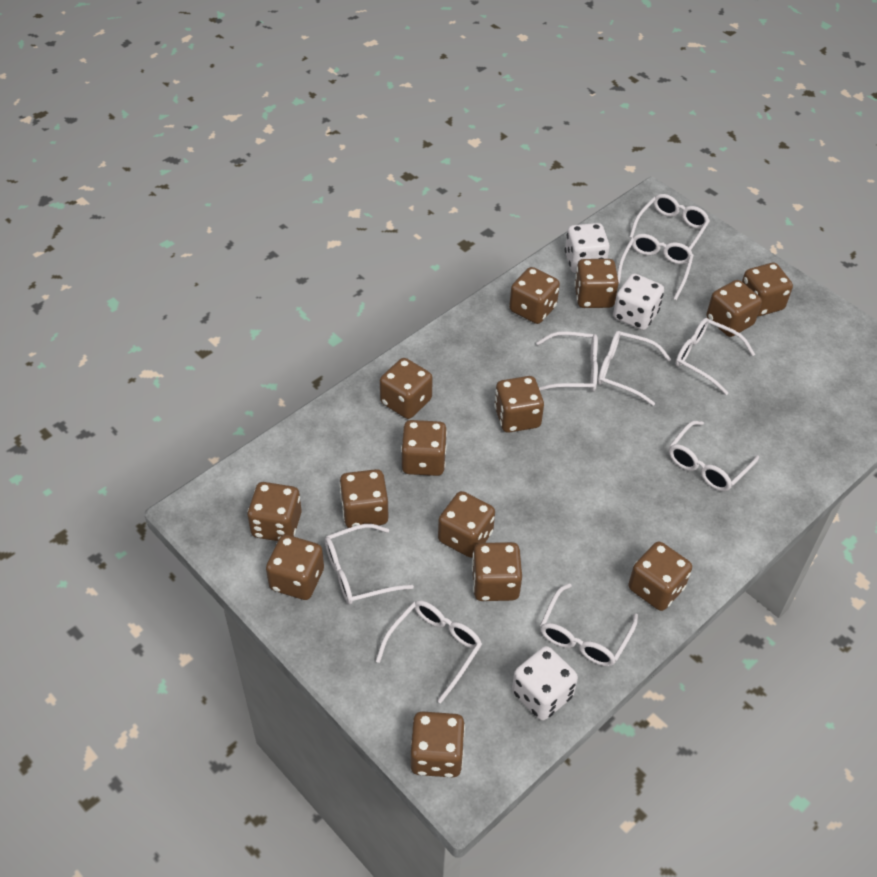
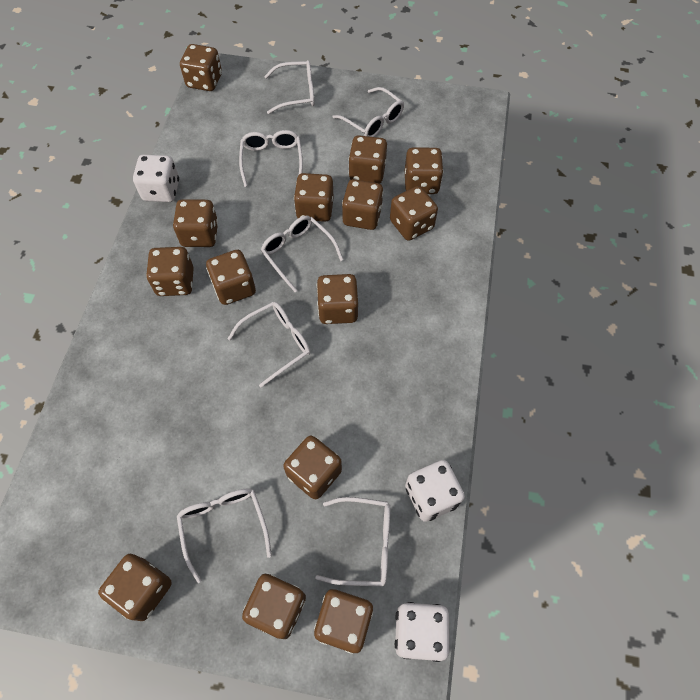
white glasses: [325,524,414,604] [376,600,482,703] [536,331,598,392] [540,583,638,666] [598,331,671,406] [617,234,694,300] [629,194,710,250] [669,421,759,491] [675,318,755,395] = 9 -> [177,488,272,583] [228,302,310,387] [239,130,303,187] [261,216,343,292] [264,60,315,114] [316,497,390,586] [332,87,404,137] = 7

